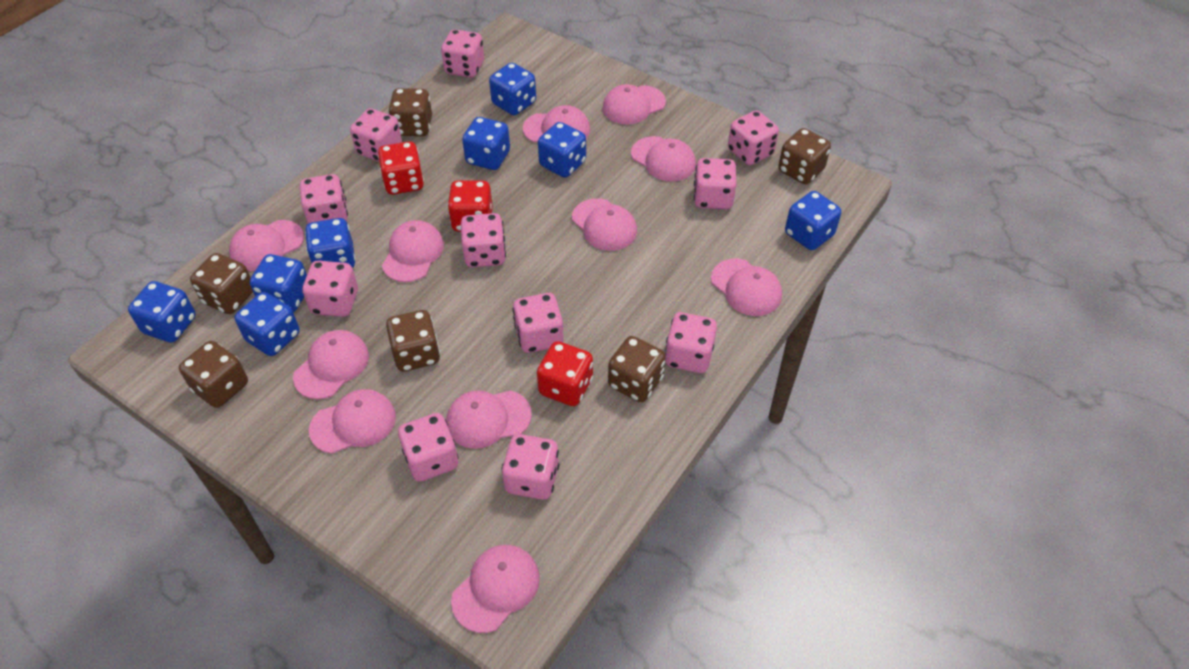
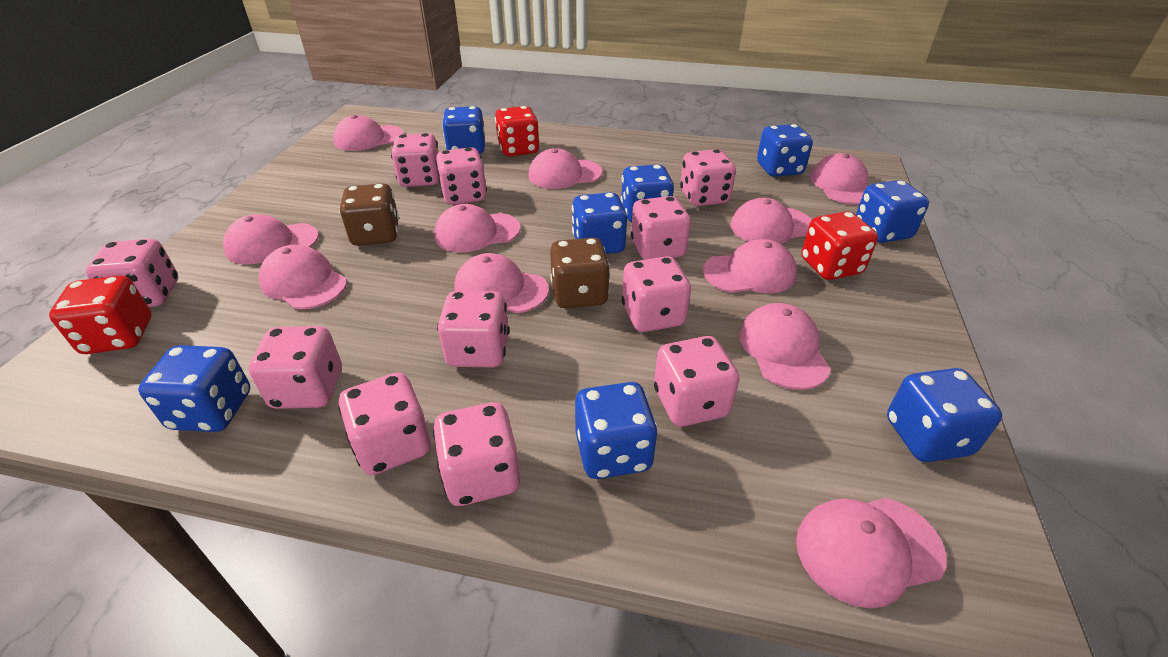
brown dice: [179,341,248,408] [190,253,253,314] [386,310,440,371] [388,88,432,136] [608,336,666,402] [778,128,831,184] = 6 -> [339,183,399,246] [550,238,610,308] = 2

